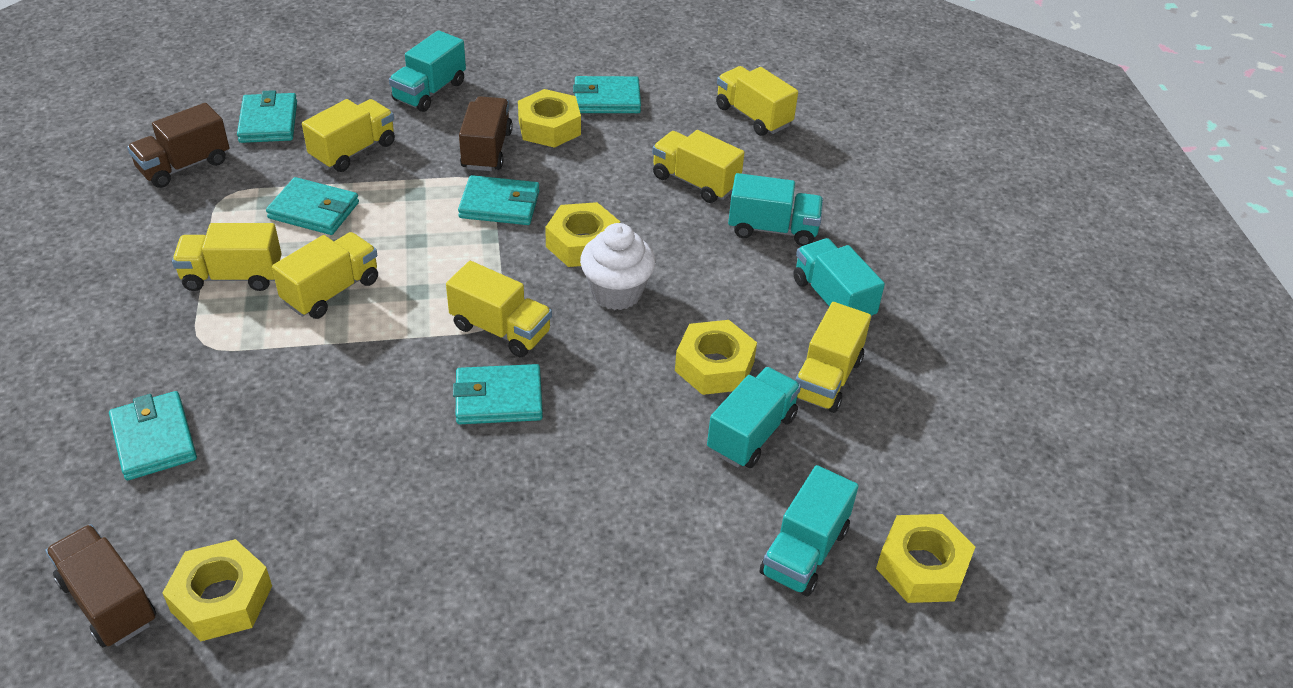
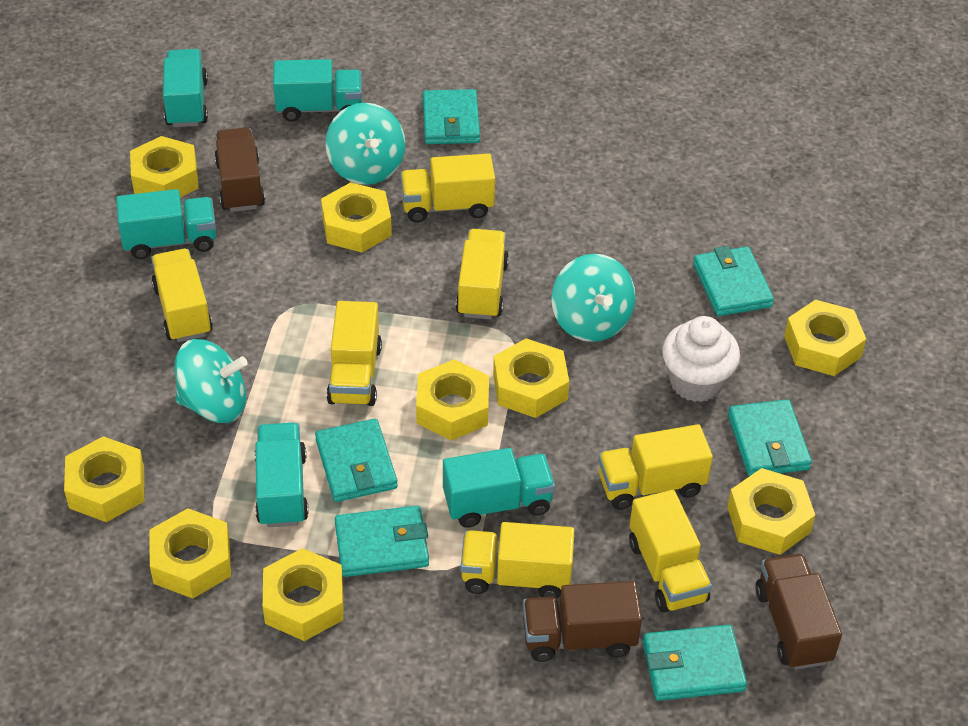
turquoise spinning top: none = 0 -> [175,339,248,423] [325,103,405,185] [552,254,636,342] = 3
yellow nut: [163,539,272,642] [518,89,581,148] [545,202,620,267] [675,320,757,395] [876,514,975,603] = 5 -> [64,436,144,522] [130,136,198,197] [150,508,231,599] [263,548,344,641] [321,182,392,253] [416,359,489,441] [493,338,569,418] [727,468,815,555] [784,299,866,376] = 9

